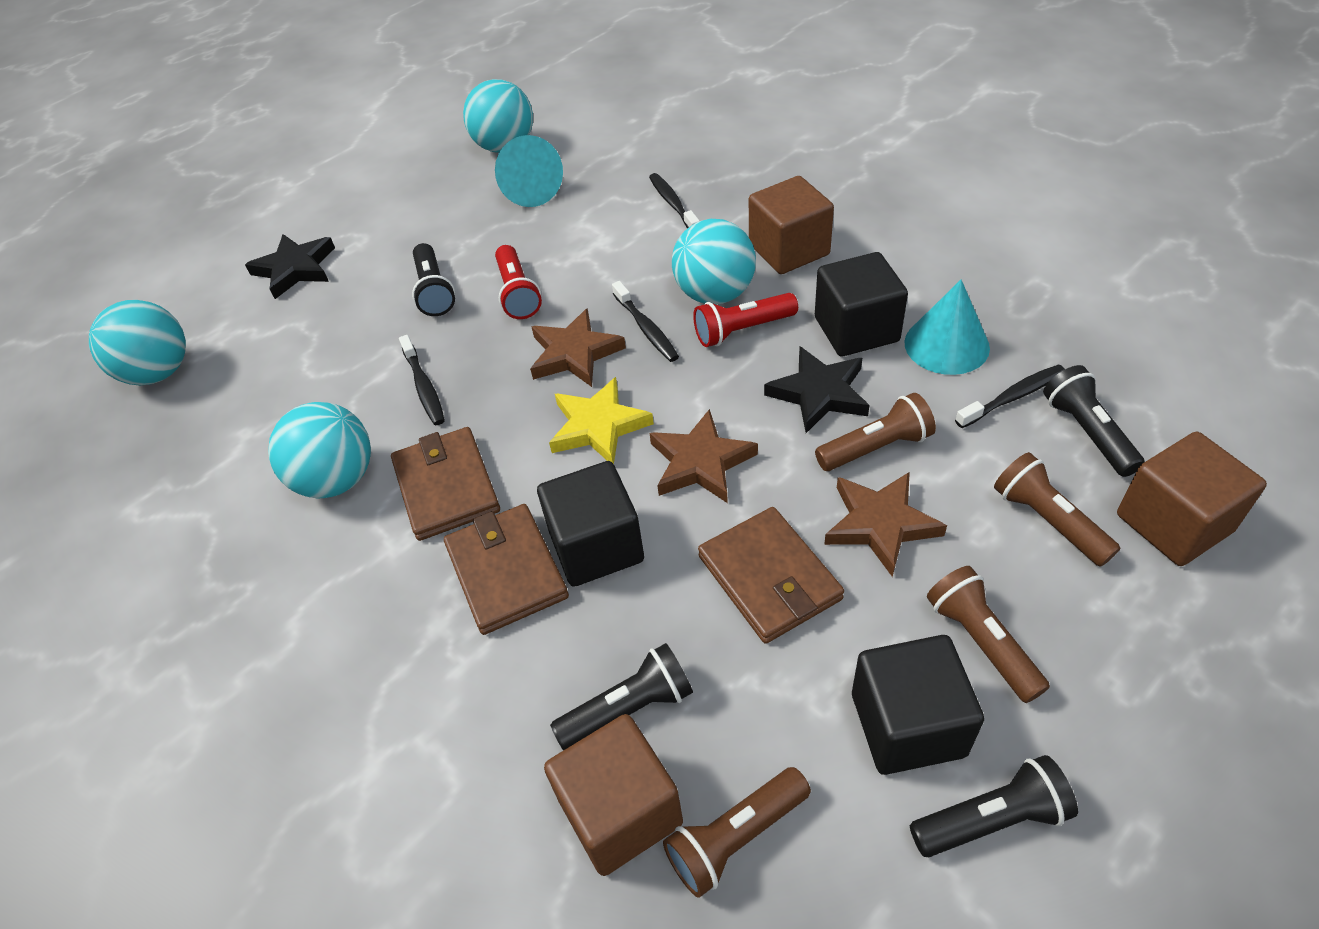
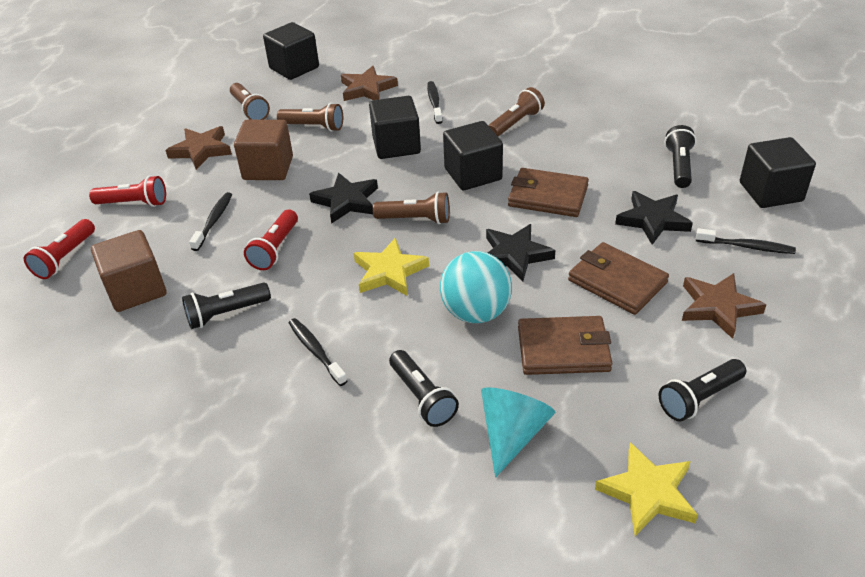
black cube: [537,461,644,587] [815,252,908,356] [852,635,984,775] = 3 -> [263,22,319,80] [369,96,421,159] [443,121,503,190] [740,137,816,208] = 4
black star: [245,234,335,299] [764,347,870,433] = 2 -> [309,173,378,224] [486,224,555,282] [615,191,693,245] = 3
brown cube: [544,714,683,876] [749,176,834,274] [1117,432,1267,566] = 3 -> [91,230,167,312] [234,120,293,180] = 2
red flashlight: [495,245,542,319] [693,293,798,347] = 2 -> [24,219,95,279] [89,175,166,207] [244,209,298,270] = 3
turquoise ball: [89,300,186,386] [268,402,371,498] [463,79,533,153] [672,219,756,304] = 4 -> [440,251,512,323] = 1
turquoise cone: [495,135,563,207] [905,280,990,375] = 2 -> [481,387,556,478] = 1
yellow star: [549,377,654,464] = 1 -> [354,237,429,296] [595,442,698,536] = 2

